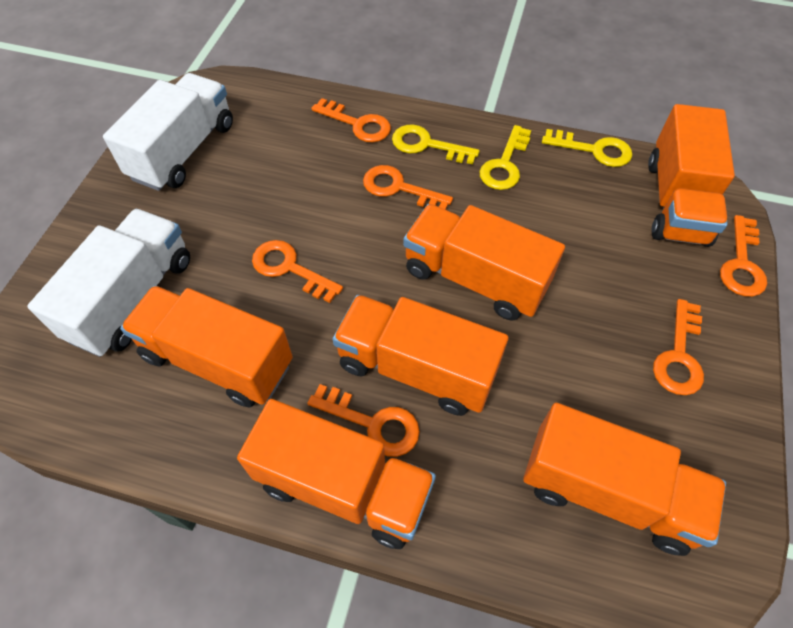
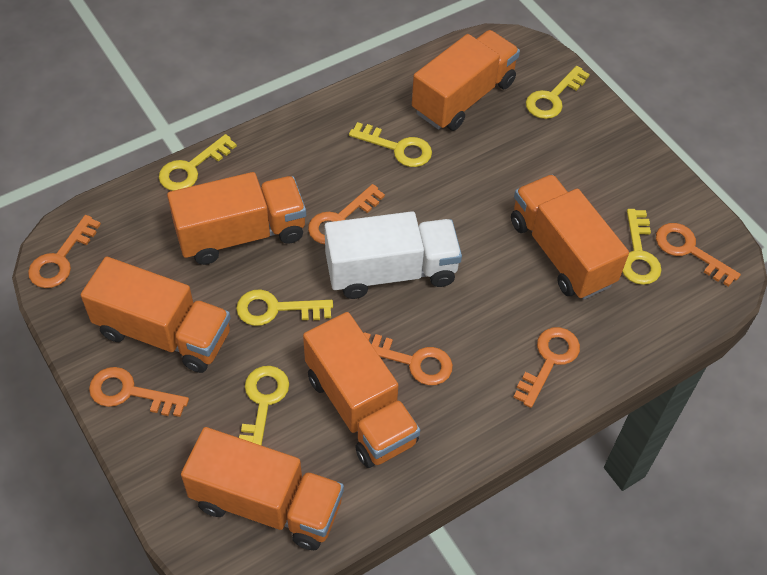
white truck: [27,209,190,357] [103,73,233,191] = 2 -> [324,211,462,299] = 1
yellow key: [392,125,479,164] [479,125,531,190] [542,129,633,167] = 3 -> [159,134,237,191] [236,290,333,326] [239,366,289,446] [349,122,432,167] [526,66,590,119] [622,209,662,285] = 6

